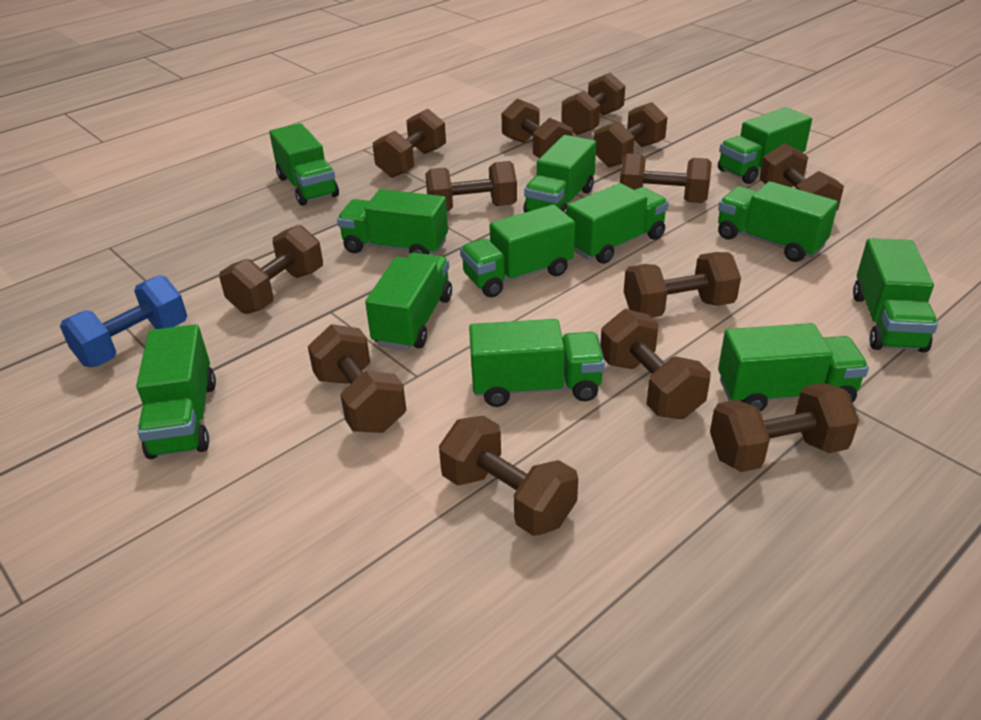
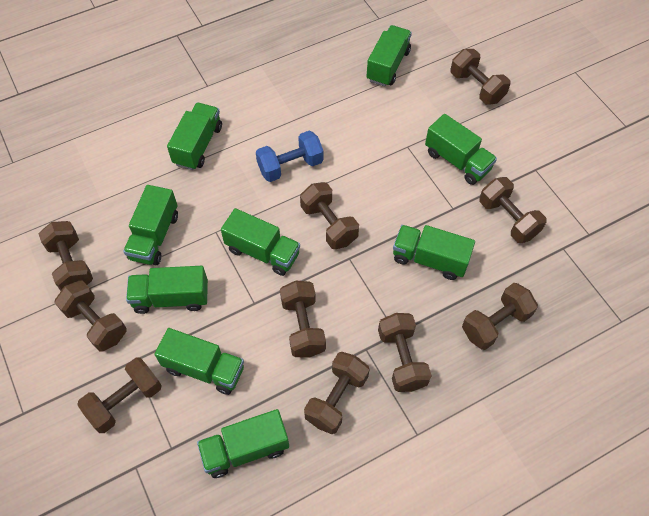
brown dumbbell: [219,225,323,314] [308,324,406,433] [373,109,446,178] [425,161,517,211] [439,416,578,536] [501,99,572,158] [561,73,625,135] [594,102,668,168] [600,309,711,419] [620,153,712,203] [624,252,741,318] [710,383,859,472] [759,143,844,211] = 13 -> [39,221,93,291] [54,281,127,352] [77,358,162,433] [280,281,326,358] [300,182,359,249] [304,352,369,434] [378,313,432,392] [450,49,510,105] [462,283,538,350] [479,177,546,243] = 10
green truck: [136,324,216,459] [269,123,339,206] [337,189,448,254] [365,253,452,351] [460,205,575,297] [469,319,605,407] [523,135,596,214] [567,183,669,264] [718,107,812,184] [718,181,838,262] [718,323,869,412] [853,238,938,352] = 12 -> [123,185,178,265] [126,266,208,314] [154,328,244,395] [167,103,222,170] [197,409,289,478] [221,208,300,276] [366,25,412,86] [393,225,475,280] [425,114,497,185] = 9

